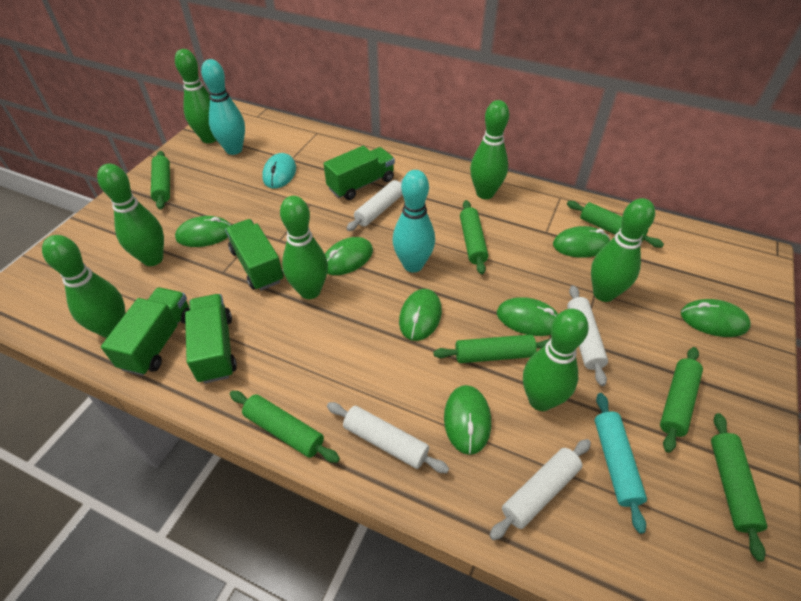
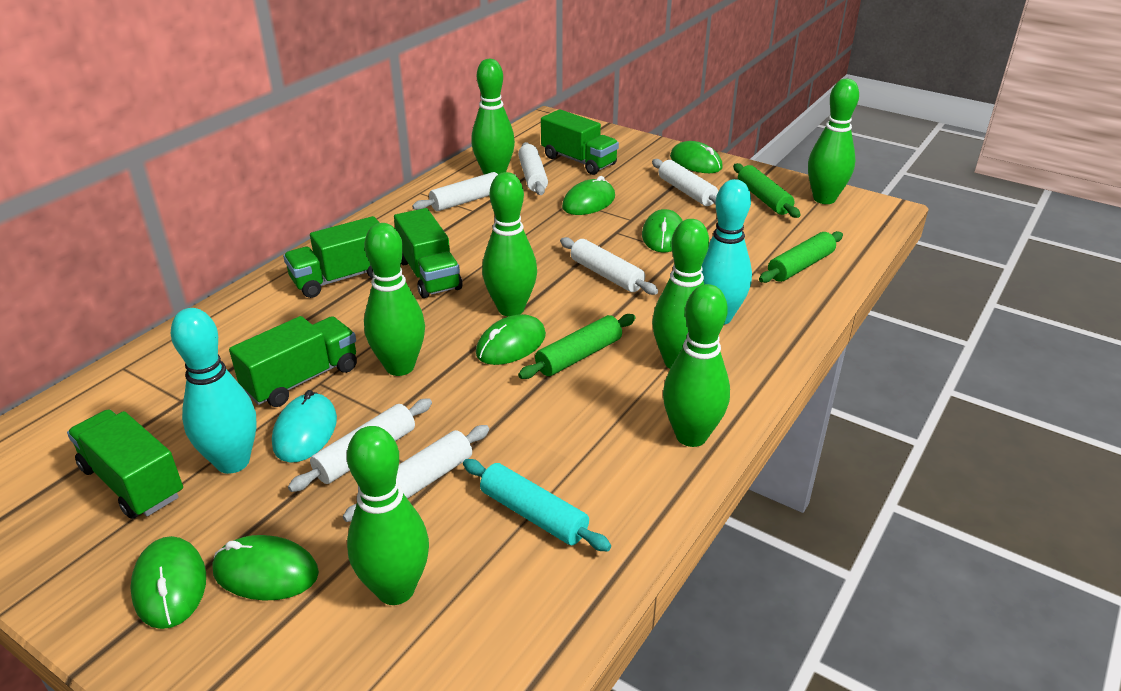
green mouse: [175,216,231,247] [325,237,373,275] [399,289,442,341] [444,385,491,455] [497,297,558,336] [553,226,610,258] [681,299,751,337] = 7 -> [130,536,206,629] [212,535,319,601] [476,314,546,365] [562,176,615,215] [642,209,683,252] [670,141,723,173] = 6
green rolling pin: [151,151,170,210] [230,391,340,463] [433,335,550,363] [460,200,488,274] [567,201,664,248] [660,347,703,453] [711,413,767,562] = 7 -> [518,314,636,379] [733,163,800,218] [759,231,843,283] = 3
green truck: [101,287,190,376] [185,294,237,384] [225,219,284,291] [324,146,395,200] = 4 -> [67,409,183,519] [229,316,357,407] [283,216,380,298] [394,208,462,298] [541,109,619,175] = 5
white rolling pin: [327,402,449,473] [346,178,403,231] [489,439,591,540] [567,285,608,386] = 4 -> [288,398,432,492] [343,425,489,522] [412,172,516,211] [518,142,548,195] [560,237,658,295] [652,159,718,206] = 6

